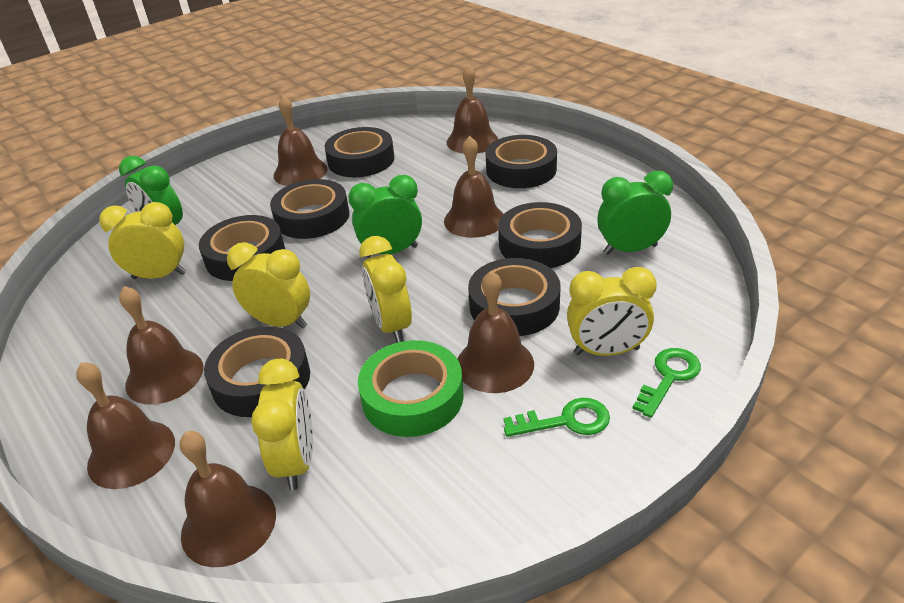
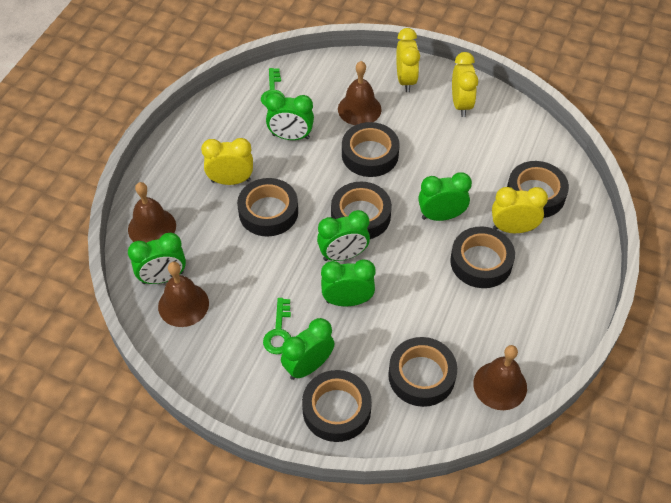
brown bell: [76,362,175,489] [119,286,204,405] [179,431,276,567] [273,95,328,186] [444,136,504,238] [446,65,498,154] [458,271,534,393] = 7 -> [128,182,176,243] [158,262,209,327] [338,61,382,125] [473,345,527,410] = 4
green clock: [119,156,183,225] [348,175,422,258] [597,171,673,255] = 3 -> [128,233,186,284] [265,92,314,140] [281,318,335,380] [317,210,370,261] [321,259,376,306] [418,172,472,221] = 6
green tape: [358,340,464,437] = 1 -> none = 0
yellow clock: [99,202,186,279] [227,242,310,329] [251,359,313,490] [359,236,412,343] [567,267,657,356] = 5 -> [201,138,253,185] [396,28,420,92] [452,52,478,117] [492,187,548,233] = 4

